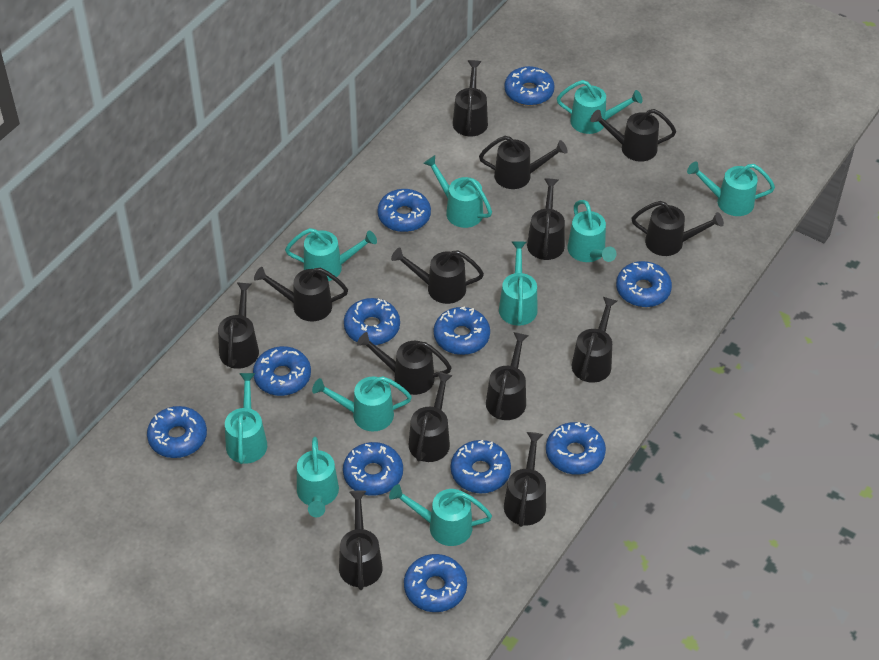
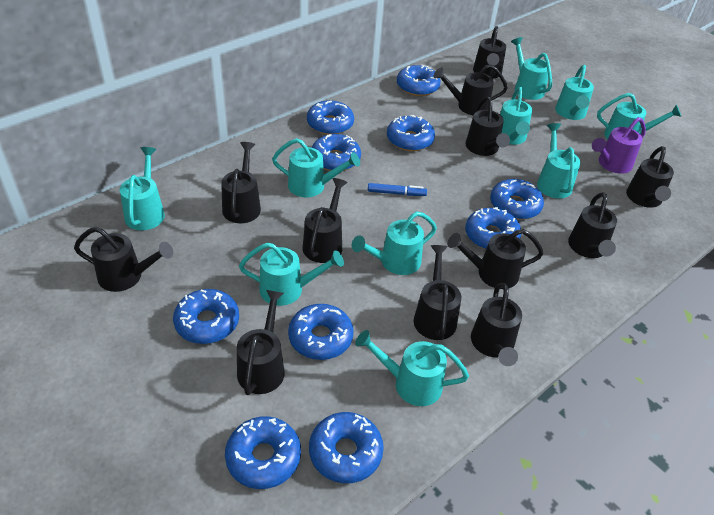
black watering can: [218,282,259,369] [254,267,348,321] [339,490,383,590] [357,332,452,395] [391,247,484,304] [409,372,453,462] [453,60,488,137] [479,136,567,189] [486,332,529,420] [504,432,546,527] [527,179,565,260] [572,297,617,383] [590,109,676,162] [632,201,724,256] = 14 -> [74,227,173,292] [221,142,261,223] [237,290,285,395] [303,178,348,263] [414,245,461,340] [434,64,508,115] [447,229,544,289] [466,97,510,156] [471,283,522,366] [473,26,506,79] [568,192,617,258] [626,146,674,208] = 12
blue donut: [147,406,207,458] [253,346,311,396] [343,442,403,496] [344,298,400,345] [377,189,431,232] [404,554,467,612] [434,306,490,355] [451,440,511,493] [504,66,555,106] [546,422,606,475] [616,261,672,307] = 11 -> [173,289,239,344] [225,416,301,489] [288,304,354,360] [307,100,354,135] [309,412,384,483] [312,134,361,171] [387,115,435,151] [397,65,441,96] [465,207,521,250] [490,179,544,220] = 10
blue marker: none = 0 -> [368,183,427,196] = 1
purple watering can: none = 0 -> [592,117,646,174] = 1

